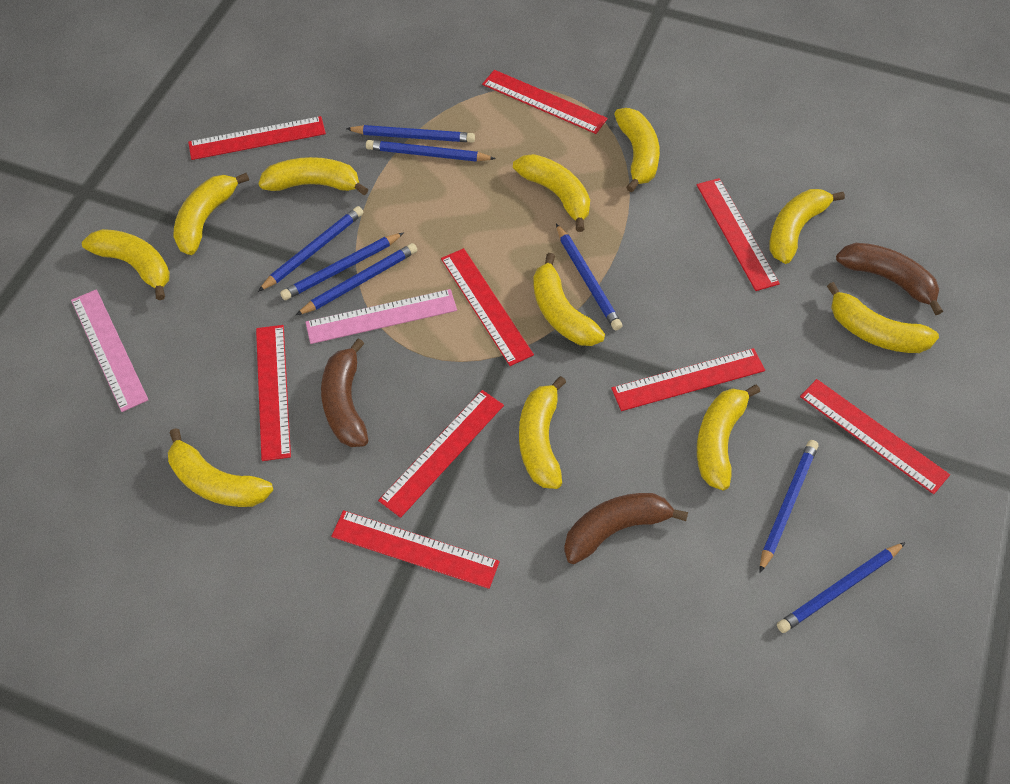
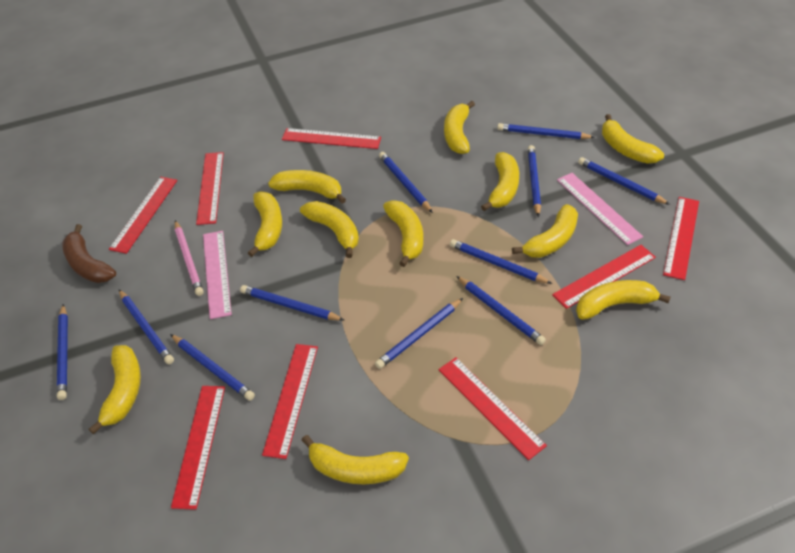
blue pencil: [258,206,363,292] [280,232,404,300] [296,243,417,315] [346,125,475,143] [366,140,496,162] [556,224,622,330] [759,440,818,573] [777,542,906,633] = 8 -> [57,304,68,400] [119,290,174,364] [170,334,255,401] [240,285,344,321] [375,298,463,369] [379,152,433,213] [450,239,552,284] [457,276,546,345] [498,123,595,139] [528,145,541,217] [578,157,670,205] = 11
brown banana: [321,338,368,447] [564,493,688,564] [836,243,943,315] = 3 -> [62,224,116,283] = 1
pink pencil: none = 0 -> [175,220,204,296] = 1
red ruler: [188,116,326,160] [256,325,291,461] [331,510,500,589] [378,390,504,518] [441,248,534,366] [482,70,608,134] [611,348,765,411] [697,178,780,291] [800,379,950,494] = 9 -> [109,177,177,254] [171,386,225,510] [196,152,224,225] [262,344,318,459] [282,128,381,149] [438,357,547,460] [552,245,656,309] [663,197,699,280] = 8

